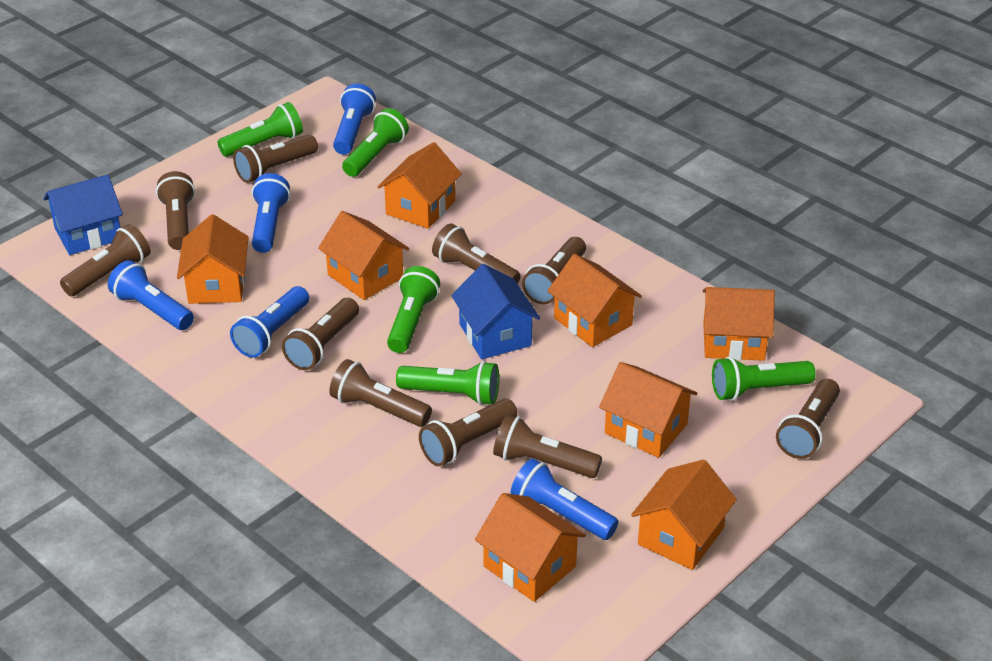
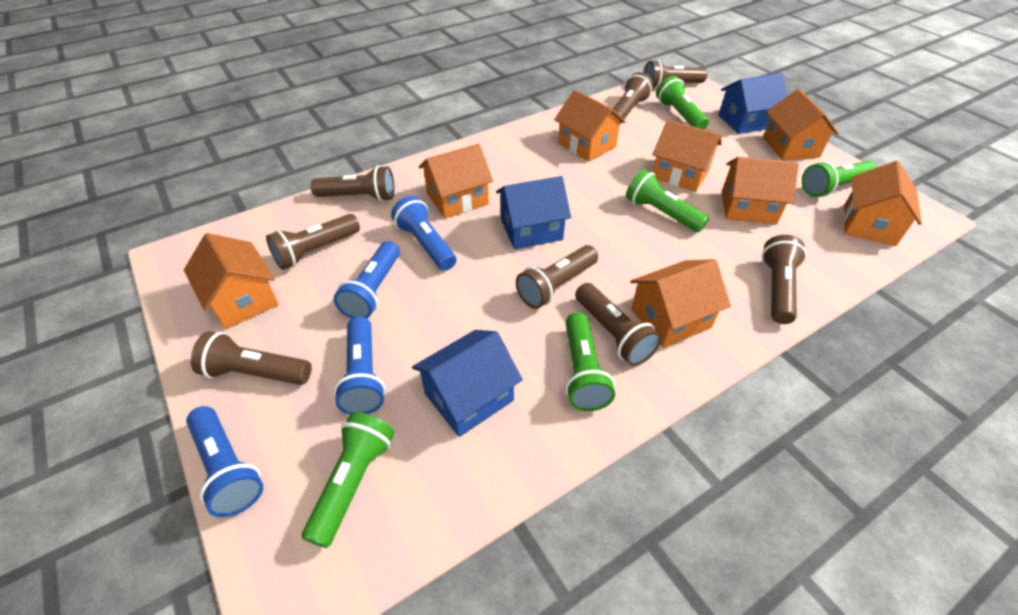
blue flashlight: [108,260,194,330] [230,286,309,358] [252,173,290,253] [333,84,376,155] [511,458,618,540] = 5 -> [186,406,263,517] [334,241,400,319] [334,316,385,414] [391,196,456,271] = 4
blue house: [44,174,123,255] [451,264,540,359] = 2 -> [412,330,523,437] [496,176,571,249] [719,73,787,134] = 3
brown flashlight: [60,224,150,296] [156,171,195,250] [233,135,318,183] [282,298,359,370] [329,359,432,427] [419,399,517,466] [432,223,521,284] [493,414,602,478] [522,237,586,304] [776,379,840,459] = 10 -> [191,331,312,385] [266,214,360,270] [311,166,395,201] [516,245,598,309] [575,283,661,366] [613,72,653,124] [643,60,707,89] [762,235,807,324] = 8

